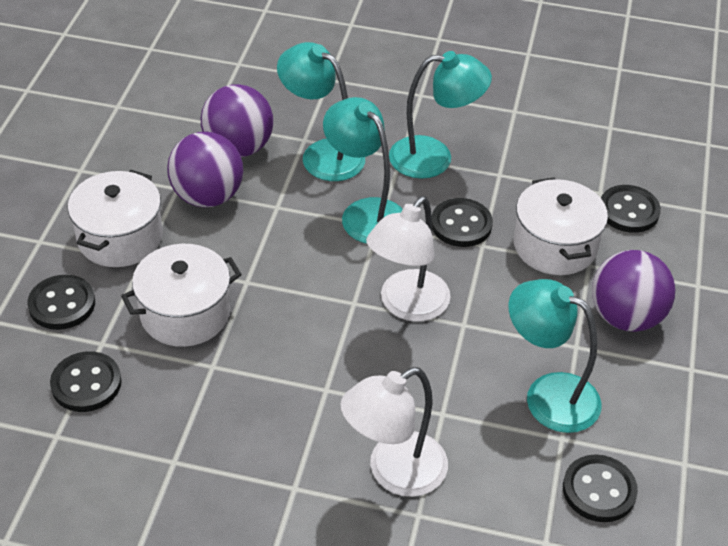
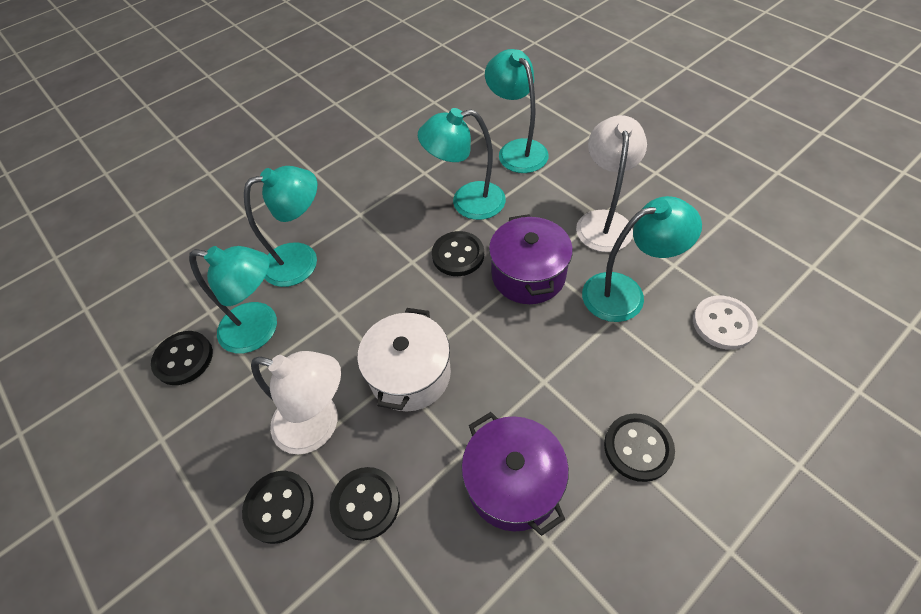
purple ball: [167,131,243,208] [201,84,273,157] [592,250,675,332] = 3 -> none = 0
purple pot: none = 0 -> [462,412,569,536] [489,214,573,304] = 2
turquoise lamp: [277,42,365,181] [323,97,402,244] [389,51,492,179] [509,279,602,433] = 4 -> [189,246,277,353] [244,166,317,287] [418,108,506,220] [485,49,549,173] [582,196,702,322] = 5
white button: none = 0 -> [693,296,758,350] = 1
white pot: [68,170,163,267] [121,244,242,347] [514,177,608,275] = 3 -> [357,308,451,411] = 1

